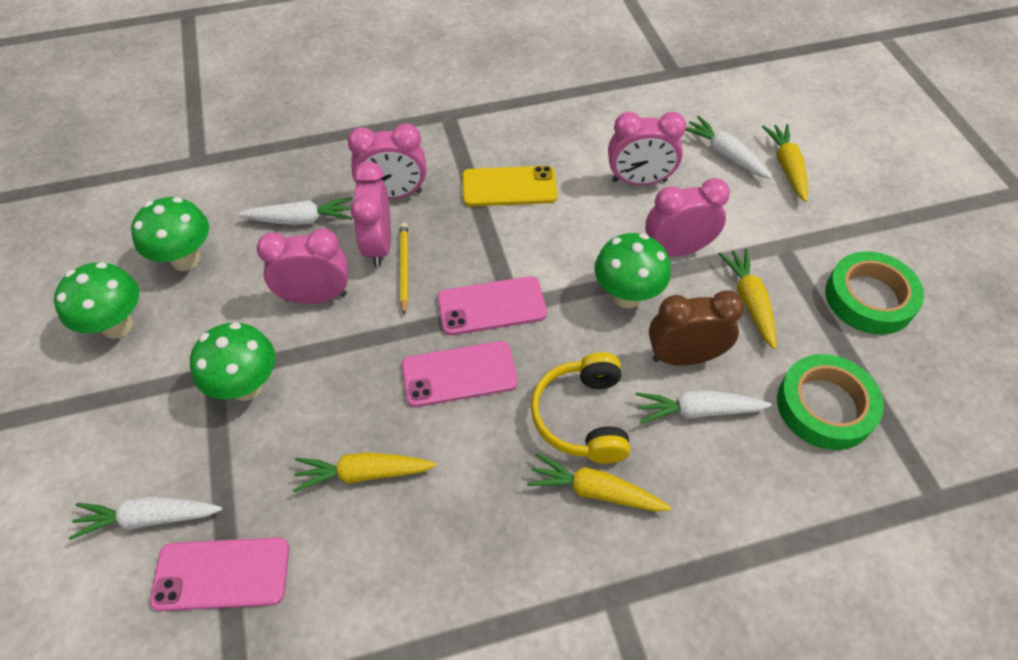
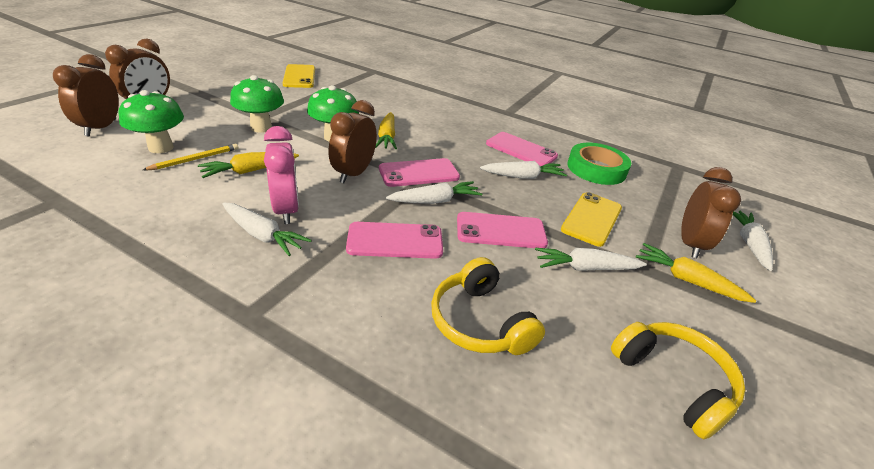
brown clock: [649,290,744,366] = 1 -> [53,54,119,137] [105,38,170,99] [329,100,377,183] [681,167,741,258] = 4
green mushroom: [54,262,139,339] [131,197,209,271] [190,322,276,401] [594,233,671,308] = 4 -> [119,90,184,153] [230,75,284,133] [307,85,359,142] = 3
green tape: [777,354,884,450] [825,251,924,335] = 2 -> [567,143,631,185] = 1
pink clock: [257,229,348,304] [348,123,426,199] [351,161,391,267] [608,112,686,185] [645,178,730,257] = 5 -> [264,126,299,224] = 1
pink phone: [150,537,289,611] [402,341,518,407] [437,276,547,335] = 3 -> [346,222,443,259] [379,158,460,187] [457,212,548,248] [486,132,558,166] = 4
white carrot: [69,497,222,540] [238,197,353,225] [635,390,772,424] [685,116,772,179] = 4 -> [222,203,312,256] [386,181,482,204] [480,161,567,179] [535,248,647,271] [733,210,773,271] = 5
yellow carrot: [293,452,436,492] [527,453,671,511] [718,248,776,349] [762,124,808,202] = 4 -> [198,152,299,178] [375,112,397,149] [636,243,756,303] = 3
yellow headphones: [531,352,630,464] = 1 -> [431,257,545,355] [611,322,745,440] = 2
yellow phone: [462,166,558,206] = 1 -> [283,64,315,88] [561,192,622,247] = 2

